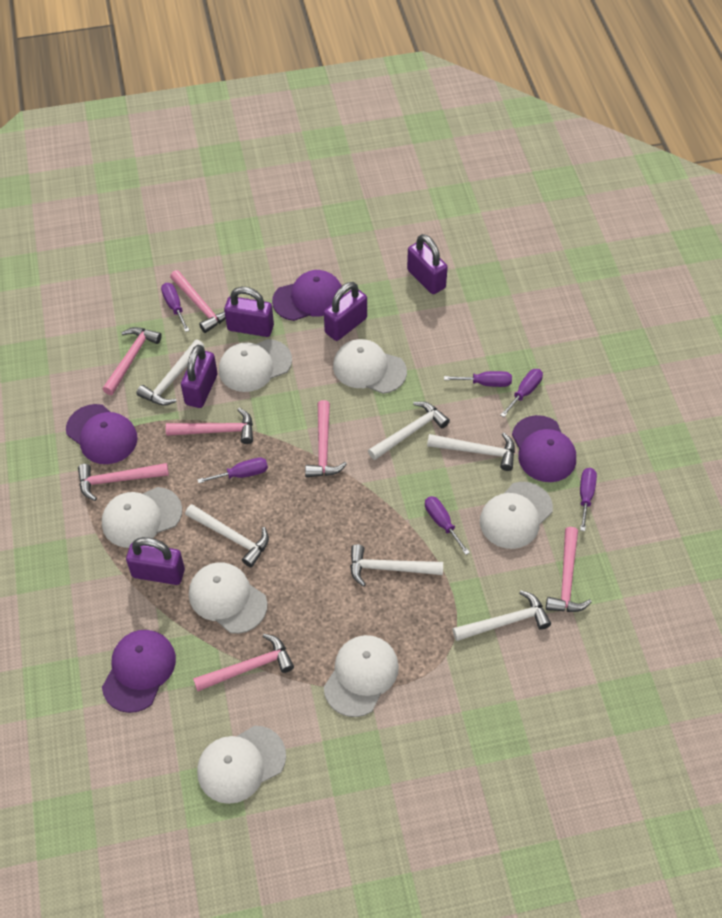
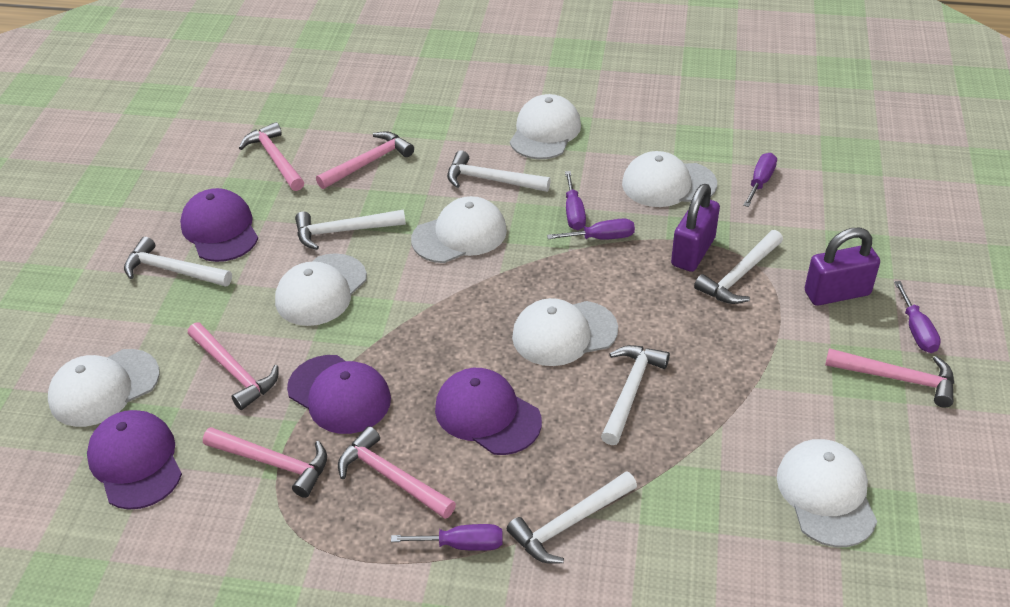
pink hammer: [78,463,169,501] [102,327,162,395] [166,408,253,444] [170,270,226,333] [193,634,294,691] [305,400,347,477] [546,527,592,612] = 7 -> [188,322,279,410] [203,427,327,498] [239,122,304,191] [316,131,414,189] [338,426,456,519] [825,348,954,408] = 6
purple padlock: [126,537,185,585] [181,345,217,408] [224,287,274,337] [324,282,367,341] [407,234,448,294] = 5 -> [671,184,720,272] [805,228,880,306] = 2
purple screwdriver: [161,283,190,332] [197,457,268,483] [425,496,470,555] [444,371,512,387] [501,369,543,417] [580,468,597,531] = 6 -> [391,524,503,551] [547,219,635,240] [565,171,586,230] [743,153,777,207] [894,281,941,353] = 5

